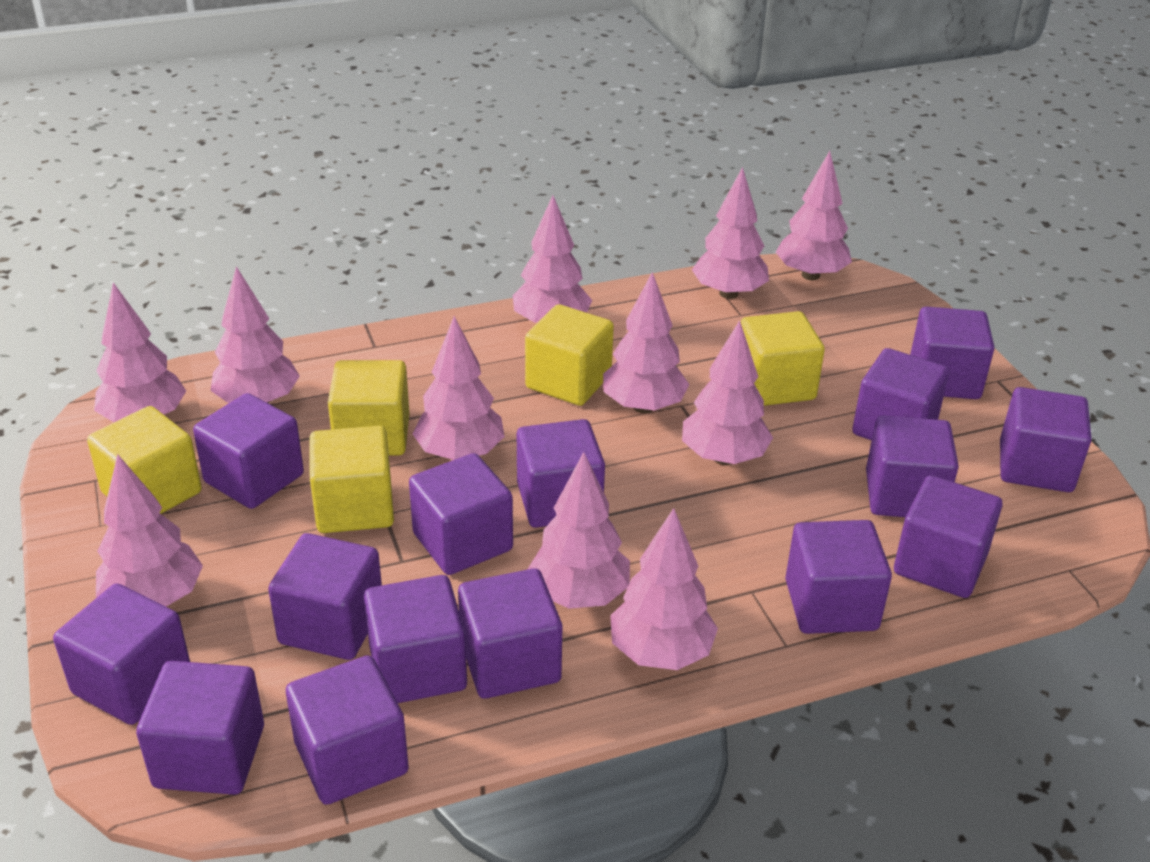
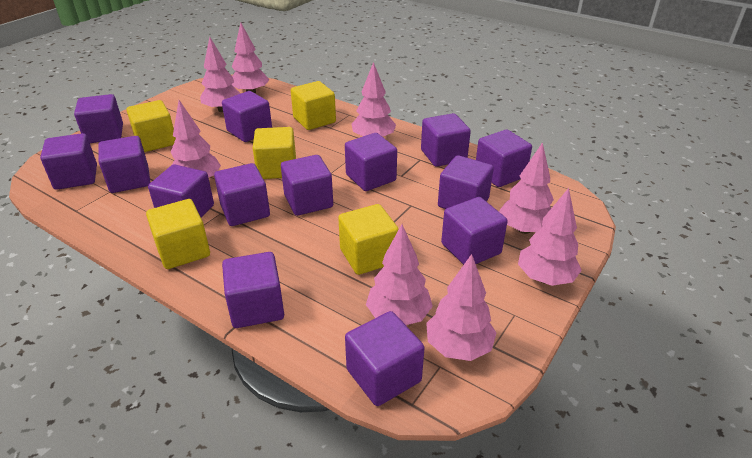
pink tree: [94,282,186,422] [96,454,203,606] [210,266,300,404] [413,316,505,460] [513,195,593,323] [528,452,630,609] [603,272,689,413] [610,508,718,670] [682,320,773,465] [692,167,769,299] [776,151,852,280] = 11 -> [171,100,221,177] [200,37,241,112] [231,23,270,94] [352,62,396,137] [366,224,433,325] [426,254,496,361] [499,142,554,234] [518,188,582,286] = 8
purple cube: [53,583,190,725] [136,661,264,795] [193,393,304,509] [268,533,382,660] [286,655,409,805] [364,575,467,703] [409,453,513,575] [458,568,562,699] [517,419,605,528] [785,520,892,634] [852,348,949,440] [866,415,959,517] [894,475,1003,598] [910,307,995,399] [1000,387,1092,492] = 15 -> [40,133,97,190] [74,94,123,143] [98,136,150,193] [148,164,214,218] [214,163,270,226] [222,91,272,142] [222,252,284,328] [281,155,333,216] [345,133,397,191] [345,311,425,406] [421,113,471,167] [438,155,494,209] [441,197,508,265] [476,129,532,187] = 14

